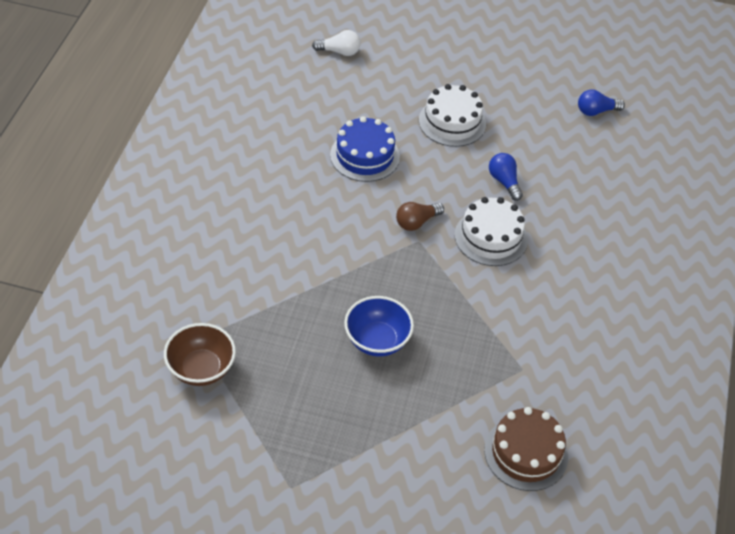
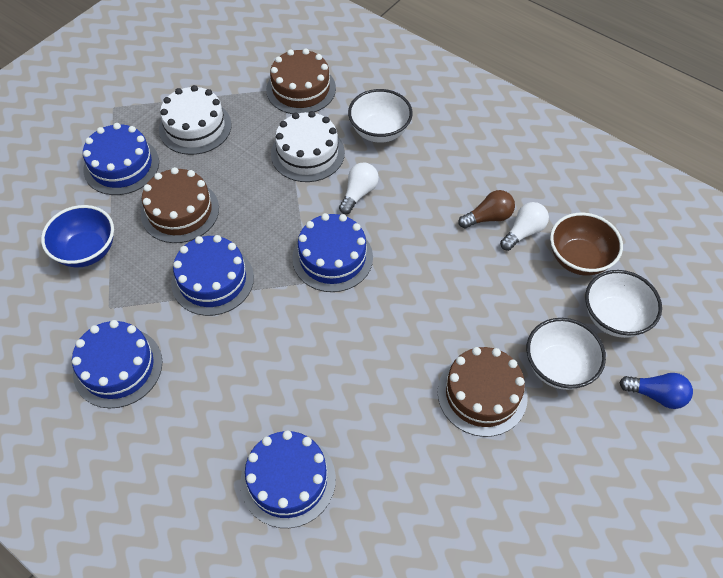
blue cake: [330,116,400,182] = 1 -> [72,320,162,408] [83,123,159,195] [171,235,254,316] [240,430,336,528] [292,213,373,292] = 5
blue light bulb: [489,153,523,201] [578,90,625,116] = 2 -> [619,373,693,409] = 1
brown cake: [484,407,568,491] = 1 -> [141,167,219,243] [266,48,336,114] [437,347,528,437] = 3
white bowl: none = 0 -> [348,89,413,143] [526,318,606,390] [585,270,662,338] = 3
white light bulb: [312,30,361,56] = 1 -> [339,163,379,214] [500,202,549,251] = 2

